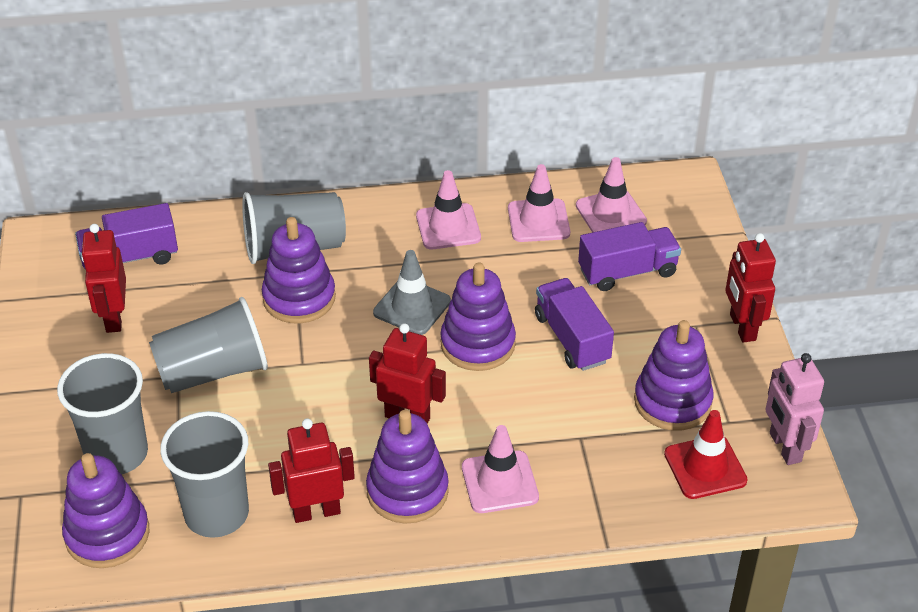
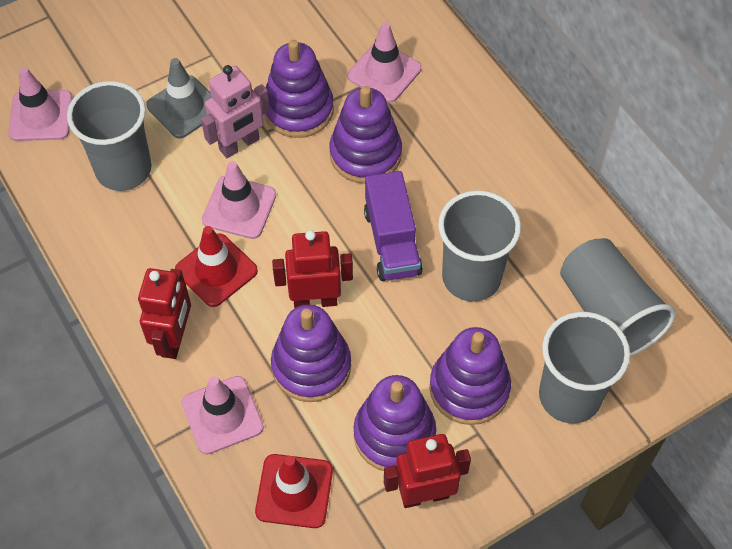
purple truck: [75,203,178,269] [535,278,614,371] [578,222,681,291] = 3 -> [364,171,423,281] = 1
red robot: [81,224,126,333] [268,418,355,523] [369,323,446,424] [725,233,776,343] = 4 -> [138,268,191,359] [272,230,353,308] [384,434,471,508] = 3
red traffic cone: [664,410,748,499] = 1 -> [175,226,258,307] [255,454,333,528] = 2

